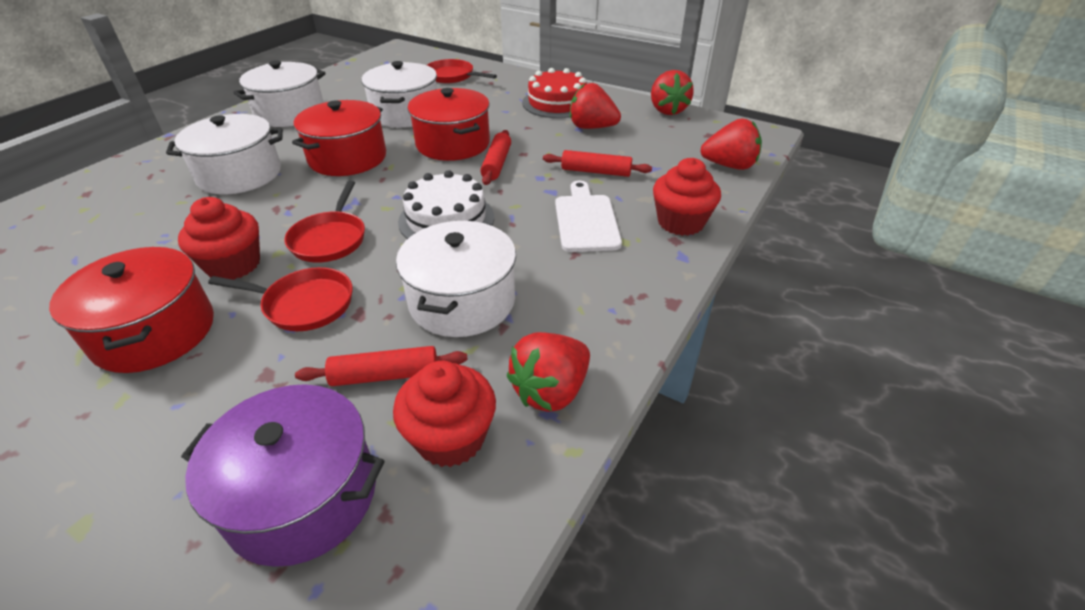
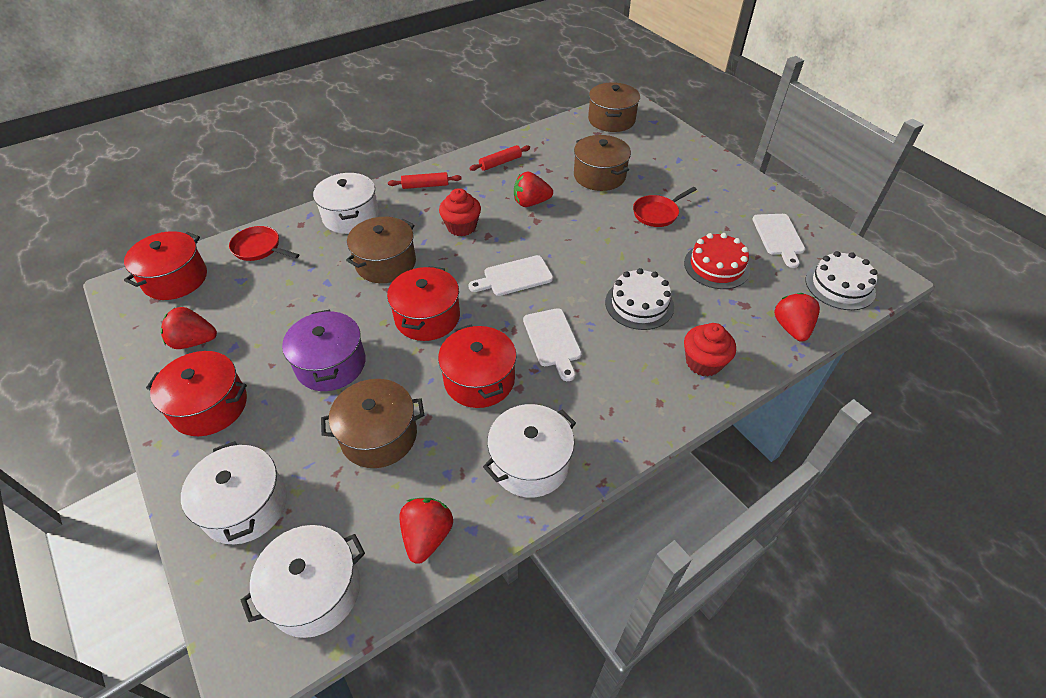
brown pot: none = 0 -> [321,379,424,468] [346,217,416,283] [574,135,631,191] [588,82,640,132] = 4
red cupcake: [178,197,260,280] [393,361,496,467] [653,158,721,236] = 3 -> [439,188,481,236] [684,323,736,377] = 2
red pan: [208,267,353,331] [284,181,365,263] [427,59,497,84] = 3 -> [229,226,299,261] [633,187,697,227] = 2
red pot: [49,247,214,373] [292,100,386,176] [408,88,490,161] = 3 -> [124,231,207,300] [146,351,247,436] [387,266,460,341] [438,325,517,408] = 4
red rolling pin: [295,346,468,386] [480,130,511,185] [543,150,652,177] = 3 -> [388,172,462,189] [469,145,530,171] = 2
white cake: [398,170,494,239] = 1 -> [605,268,674,330] [805,251,878,310] = 2
white cutting board: [555,181,622,252] = 1 -> [468,255,553,296] [523,308,582,381] [752,214,805,268] = 3

